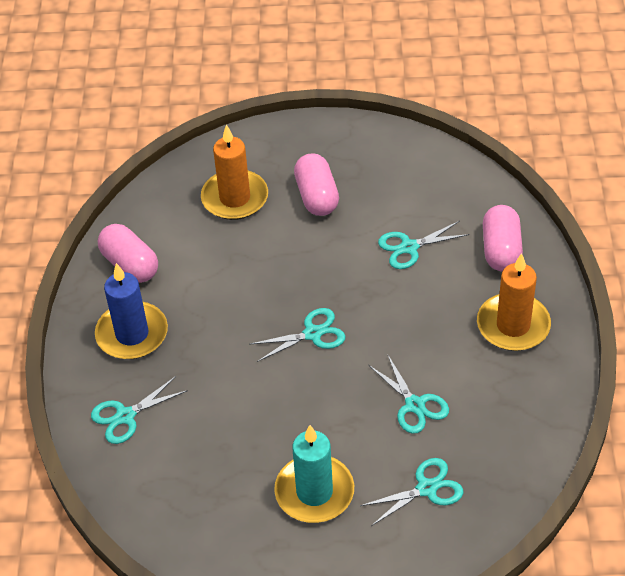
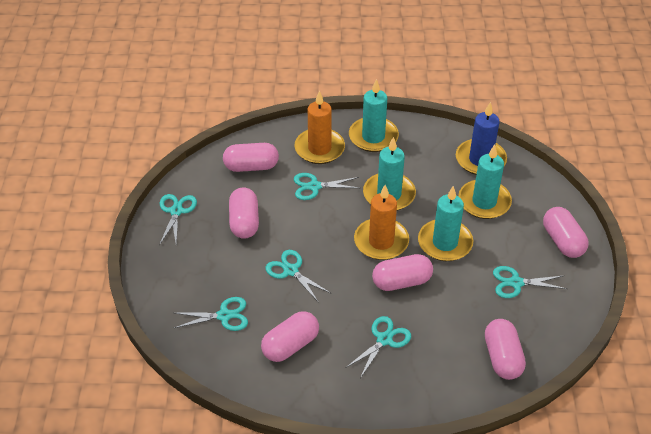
pink capsule: [98,224,158,283] [294,153,339,216] [483,205,523,272] = 3 -> [223,143,279,172] [229,187,259,239] [261,311,319,362] [372,254,433,291] [485,319,526,380] [543,207,589,258] = 6
turquoise candle: [274,425,354,523] = 1 -> [349,79,399,152] [363,137,416,211] [418,186,473,261] [458,144,512,219] = 4
turquoise scissors: [91,376,188,444] [250,308,346,362] [360,458,463,526] [369,354,449,434] [378,221,469,269] = 5 -> [159,194,197,245] [174,297,248,331] [265,250,332,303] [294,173,359,200] [345,316,411,378] [493,266,567,298] = 6

